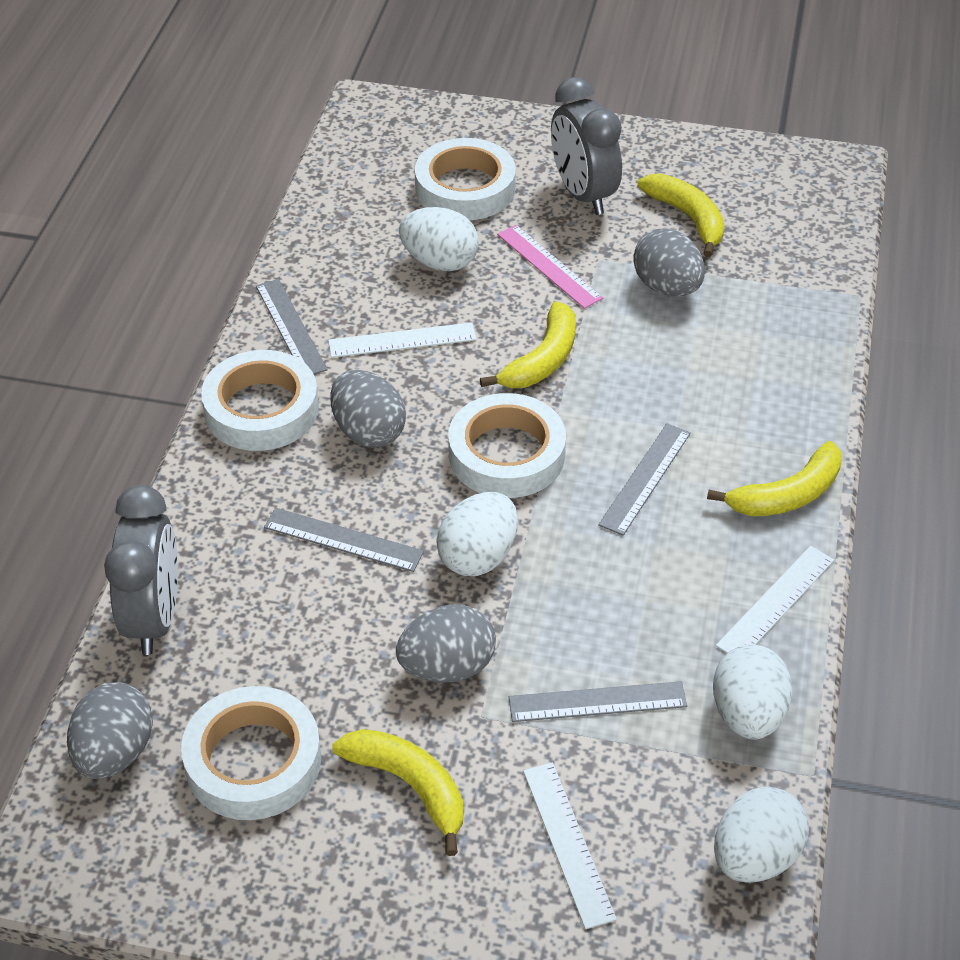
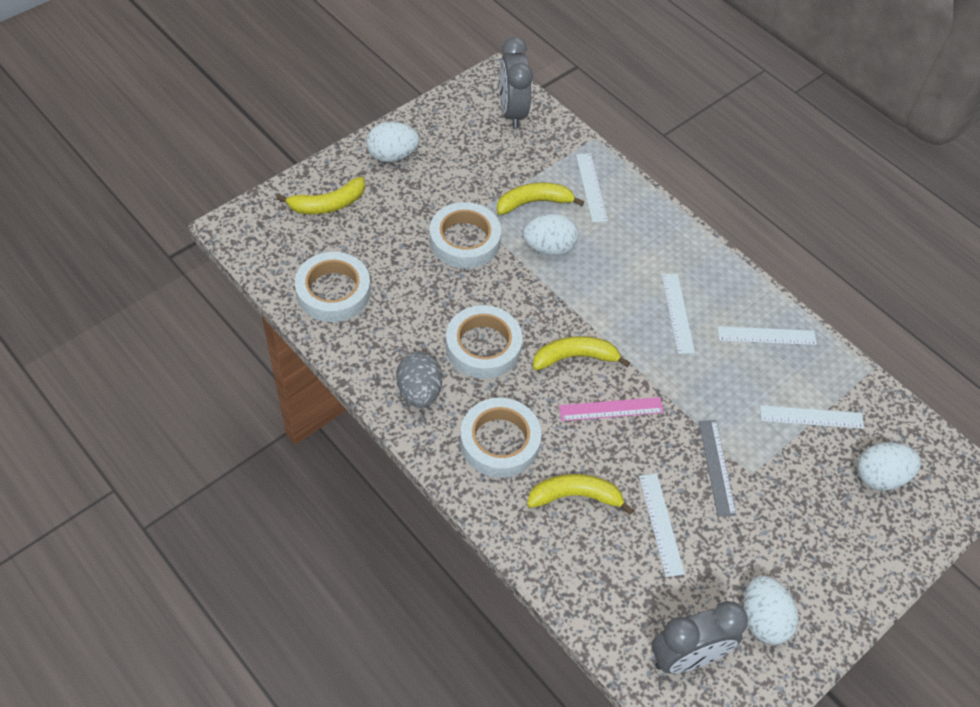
grey egg: [67,682,153,779] [330,370,406,448] [396,604,496,683] [633,229,705,296] = 4 -> [396,352,442,408] = 1
grey ruler: [256,279,328,374] [264,508,424,572] [509,681,687,722] [598,423,691,536] = 4 -> [699,420,736,517] = 1
white ruler: [328,322,476,358] [523,762,617,929] [716,546,834,653] = 3 -> [576,153,608,223] [639,473,685,577] [661,274,695,354] [717,326,817,345] [760,405,864,429] = 5

